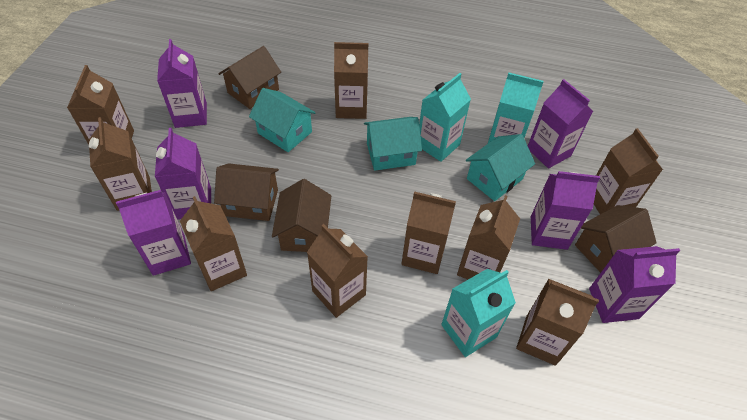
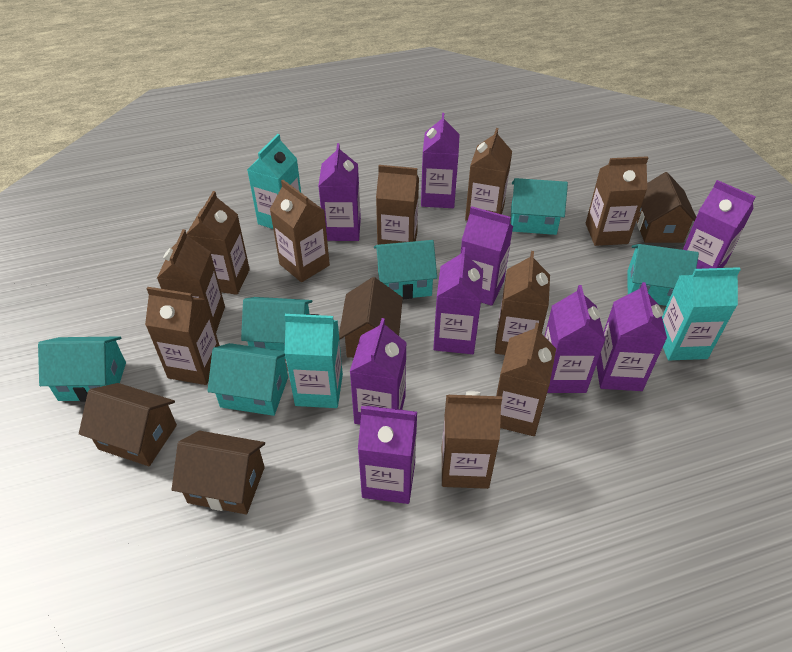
brown carton: [67,65,134,145] [89,117,152,211] [180,196,247,291] [307,224,368,318] [334,42,368,119] [401,191,456,274] [457,195,520,279] [516,279,599,366] [594,128,663,214] = 9 -> [145,287,220,385] [157,229,225,332] [187,191,250,295] [270,180,330,282] [376,165,419,245] [442,391,502,489] [465,128,512,221] [495,251,550,355] [496,323,556,436] [586,156,648,246] = 10
purple carton: [116,190,191,276] [155,128,211,220] [157,39,207,128] [528,79,593,168] [531,171,600,250] [589,246,680,323] = 6 -> [318,143,361,241] [350,318,407,425] [358,406,417,504] [421,113,460,208] [433,247,483,354] [461,206,513,306] [545,285,605,393] [597,282,667,391] [683,180,756,269] = 9
turquoise house: [249,88,316,152] [364,117,422,171] [466,134,535,201] = 3 -> [38,336,126,402] [208,343,288,416] [241,297,312,359] [374,240,437,299] [511,178,568,235] [627,244,699,306] = 6

